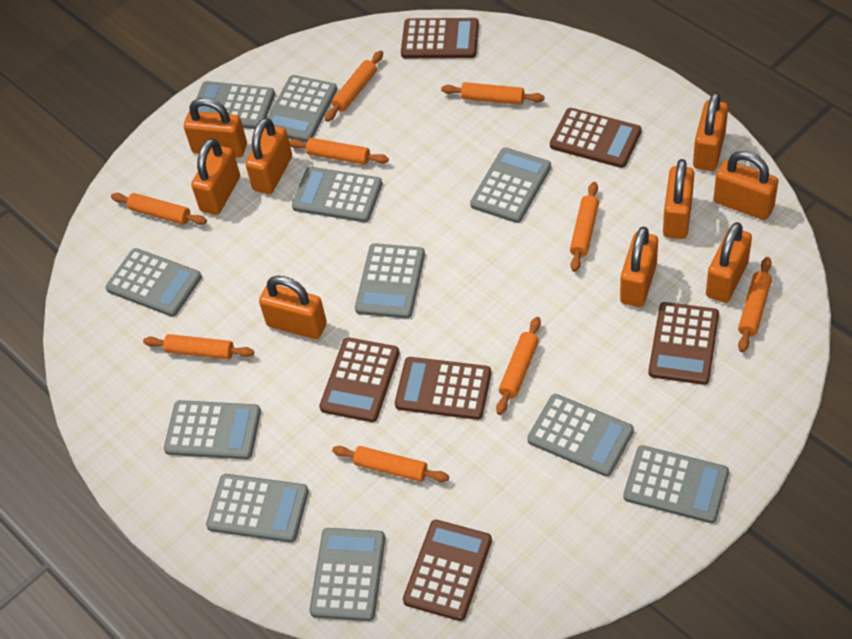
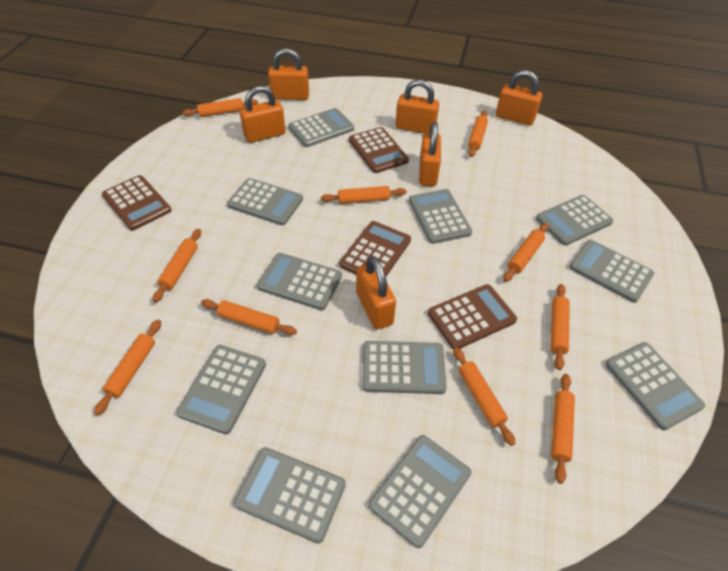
brown calculator: [319,337,400,422] [395,357,491,420] [401,18,479,58] [403,520,492,621] [550,108,642,168] [648,302,719,385] = 6 -> [102,175,171,231] [339,221,411,276] [349,127,409,173] [428,284,517,349] = 4
orange padlock: [184,98,247,158] [191,138,240,215] [245,118,292,194] [259,275,327,339] [620,226,658,307] [663,159,694,239] [693,92,728,171] [706,222,752,303] [714,151,778,220] = 9 -> [240,86,286,143] [268,48,309,100] [356,256,396,330] [396,80,439,133] [419,122,441,186] [496,70,542,126] = 6
orange rolling pin: [111,193,207,225] [143,334,254,360] [289,138,389,165] [325,51,383,122] [332,446,449,482] [441,82,545,105] [496,317,541,415] [570,182,599,272] [738,257,772,352] = 9 -> [94,320,161,416] [153,229,201,303] [182,98,258,117] [201,299,297,335] [321,186,407,204] [453,347,515,446] [468,110,488,157] [503,223,548,282] [551,284,570,370] [551,374,575,484] = 10

